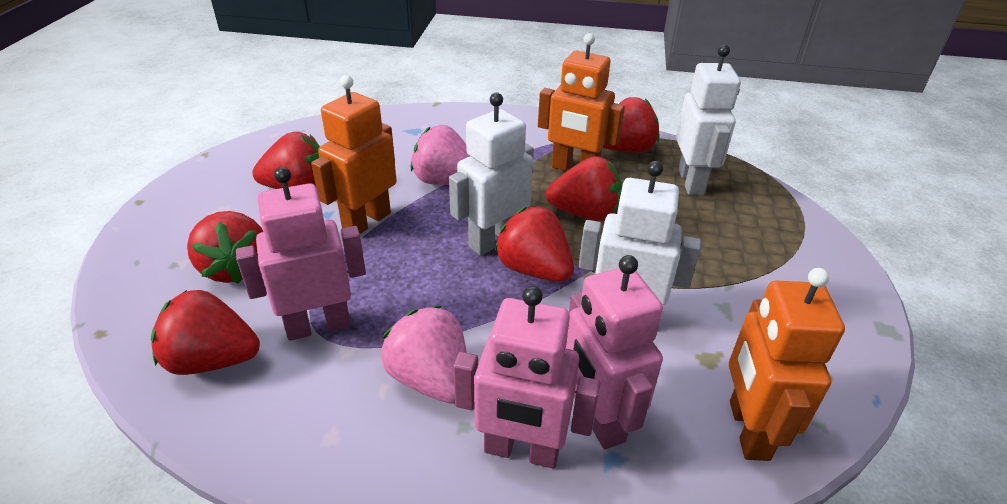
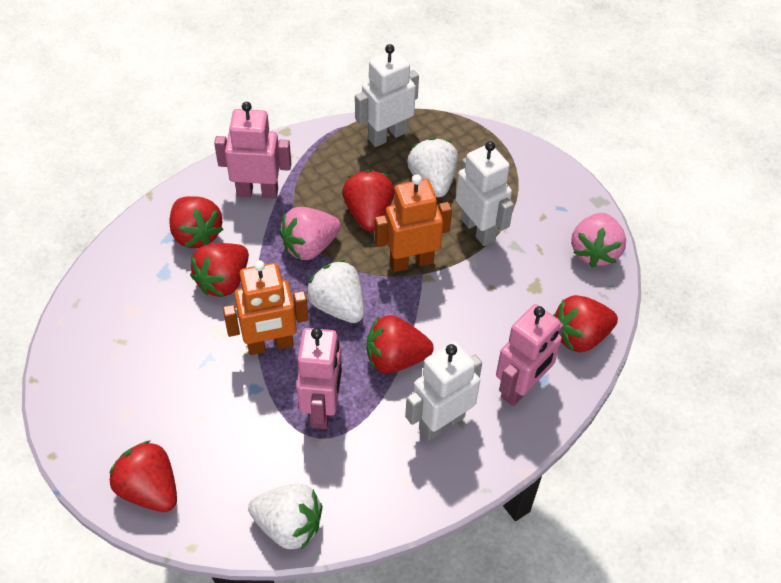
orange robot: [311,75,397,234] [538,33,625,171] [729,268,845,461] = 3 -> [223,260,308,355] [375,174,452,272] = 2
white strawberry: none = 0 -> [248,484,322,550] [306,260,364,323] [407,138,458,197] = 3

